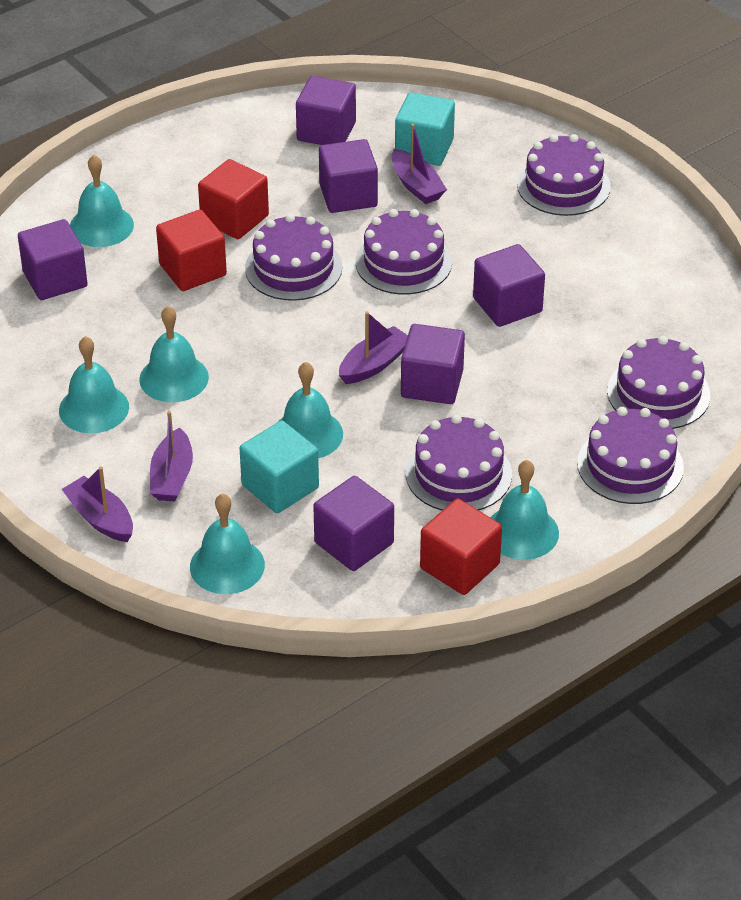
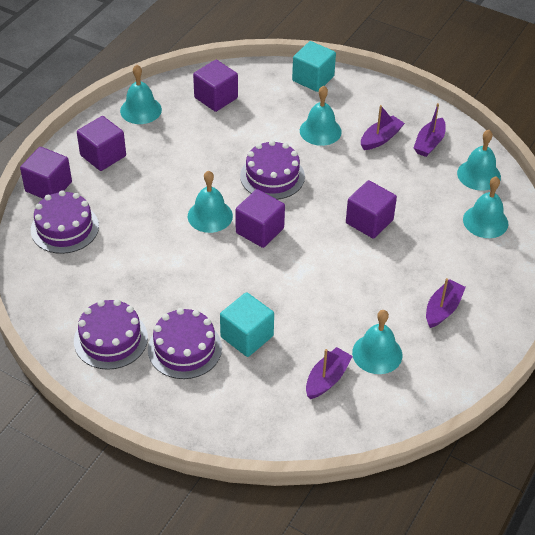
purple cake: [245,214,342,301] [355,209,452,295] [406,414,512,511] [517,134,611,216] [577,407,684,504] [607,336,710,429] = 6 -> [31,190,99,254] [74,299,148,370] [148,308,222,379] [240,140,305,200] = 4
purple cube: [18,219,88,300] [296,76,356,145] [313,476,394,571] [319,139,378,213] [401,324,465,404] [473,244,545,327] = 6 -> [20,147,72,199] [77,116,126,171] [193,60,238,112] [235,189,285,248] [346,180,397,239] = 5
red cube: [156,210,227,291] [198,159,269,239] [420,499,502,595] = 3 -> none = 0

